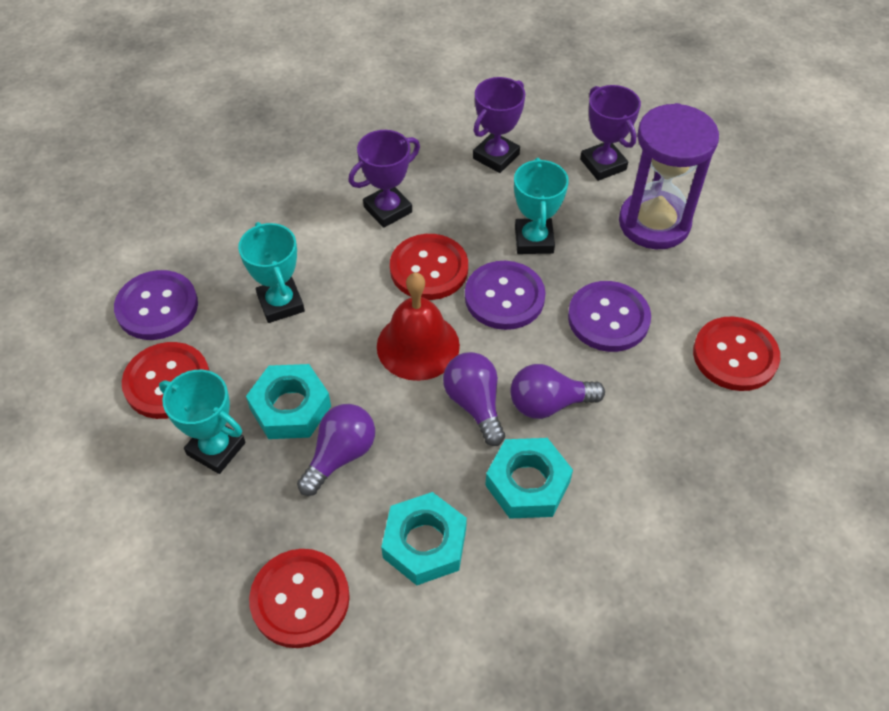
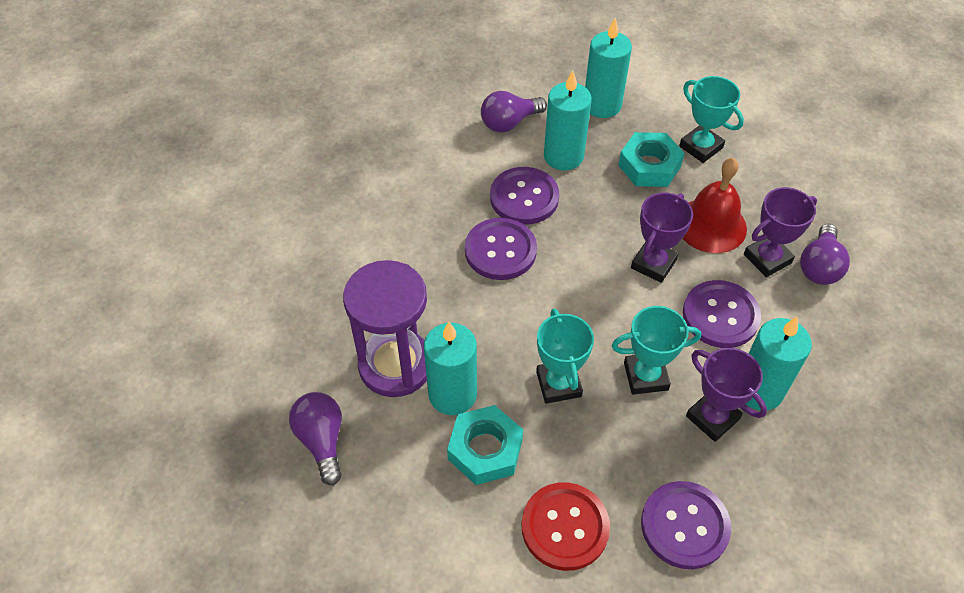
purple button: [114,270,198,340] [465,261,546,330] [568,281,651,352] = 3 -> [465,218,537,280] [490,167,560,225] [641,481,731,569] [683,280,761,348] = 4
red button: [122,342,210,419] [249,549,350,648] [390,234,468,300] [693,316,780,391] = 4 -> [522,482,610,571] = 1
turquoise candle: none = 0 -> [424,322,477,415] [544,70,592,171] [585,18,632,118] [745,317,812,410] = 4
turquoise nut: [246,364,331,439] [381,492,467,585] [485,438,573,519] = 3 -> [447,405,523,485] [618,132,685,187] = 2

